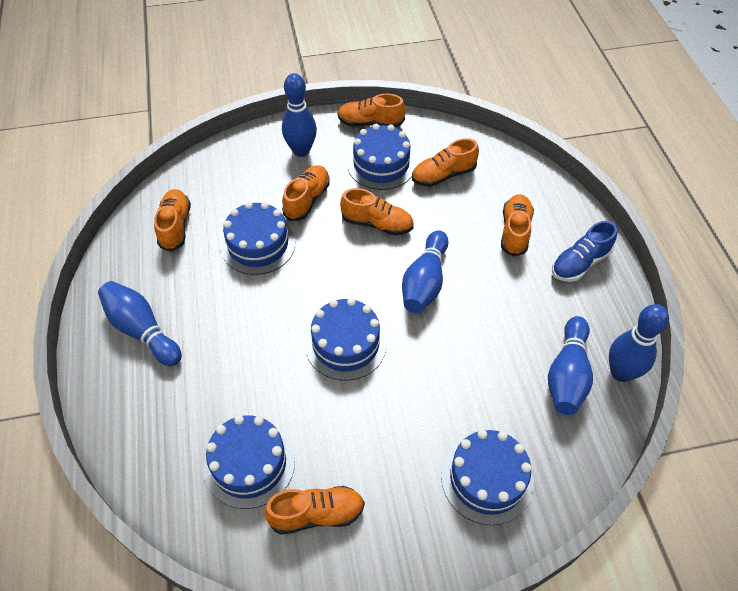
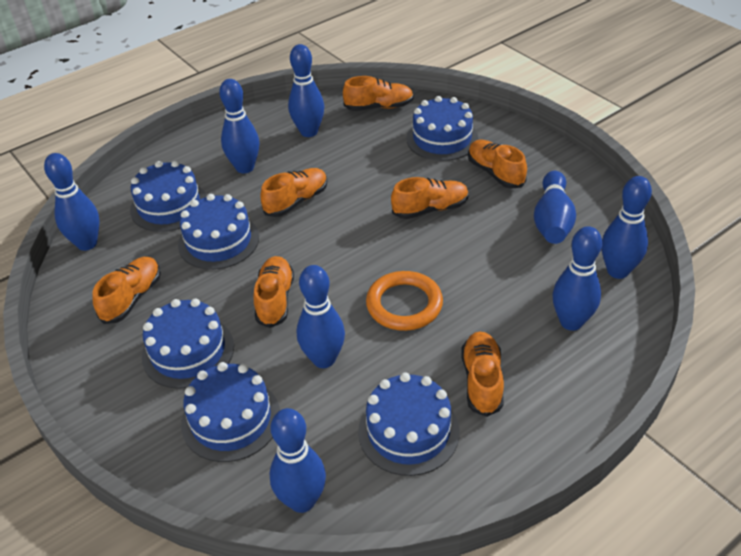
blue bowling pin: [98,281,182,366] [282,73,317,157] [402,230,449,313] [548,316,593,415] [609,304,669,382] = 5 -> [44,153,99,251] [219,79,259,174] [269,408,326,513] [288,44,324,137] [297,265,345,368] [534,171,576,244] [553,226,602,331] [602,176,652,279] = 8
blue cake: [204,415,295,509] [221,202,295,275] [305,298,387,381] [347,124,416,190] [441,430,534,525] = 5 -> [130,161,207,232] [142,298,234,389] [178,194,259,270] [181,362,280,462] [358,372,459,476] [406,96,479,161] = 6
blue shoe: [552,221,617,282] = 1 -> none = 0
orange ring: none = 0 -> [366,271,443,331] = 1

